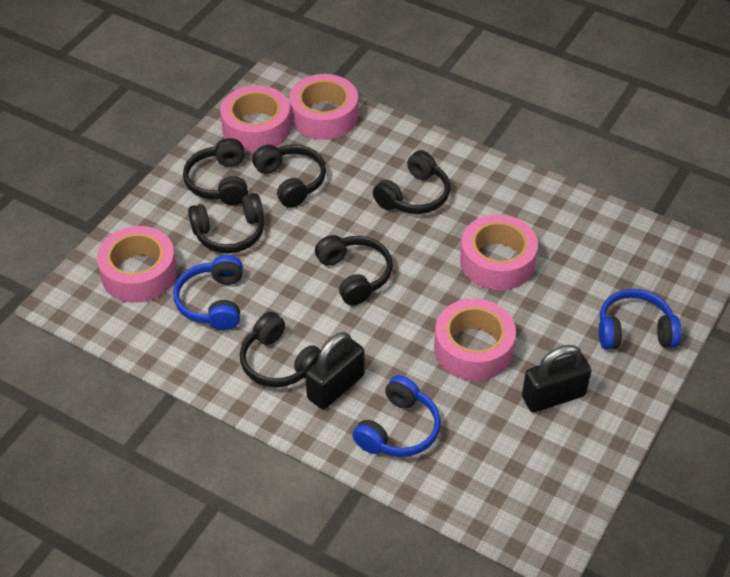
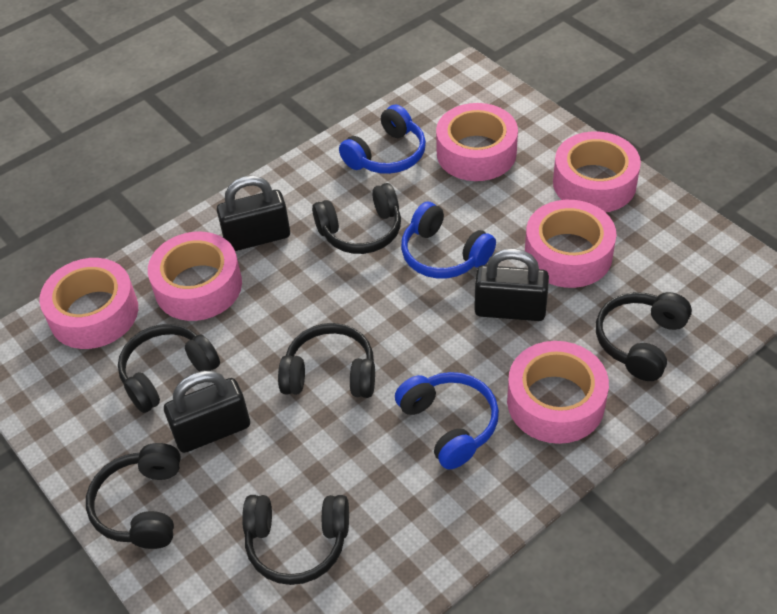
black padlock: [305,332,364,409] [522,345,592,412] = 2 -> [164,371,250,453] [217,175,290,251] [474,248,549,321] = 3
pink tape: [97,226,177,303] [220,85,291,152] [289,74,358,140] [434,299,516,381] [460,214,538,290] = 5 -> [39,258,138,349] [148,232,242,321] [436,103,518,181] [507,341,609,444] [525,200,616,288] [553,132,641,212] = 6

